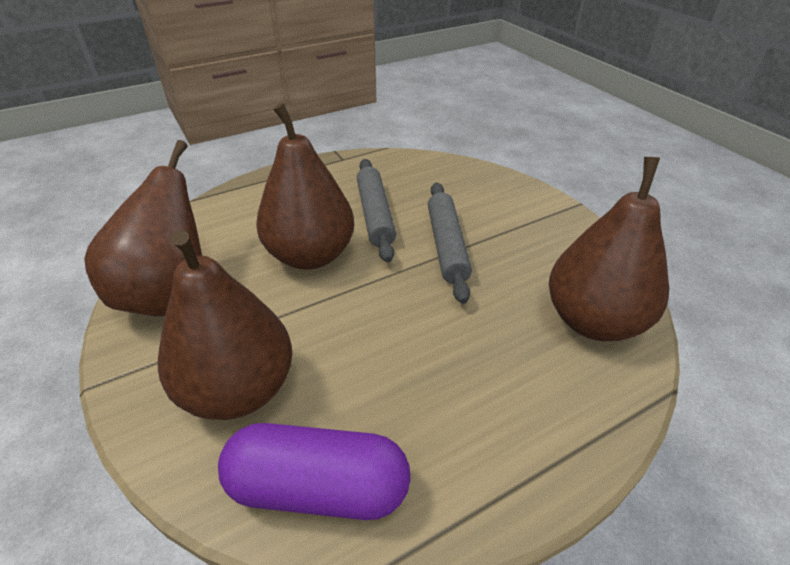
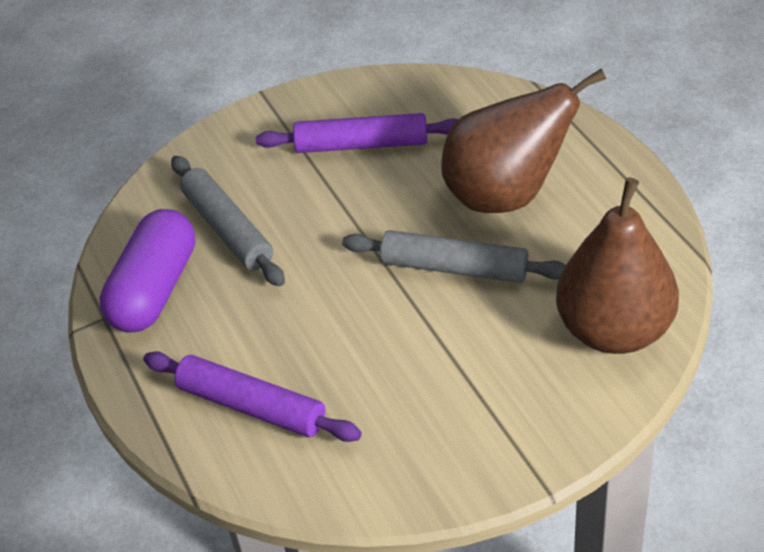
brown pear: [84,140,202,317] [158,230,293,420] [257,103,354,270] [549,157,669,341] = 4 -> [441,69,606,213] [556,177,679,354] = 2
purple rolling pin: none = 0 -> [143,351,362,442] [256,113,458,153] = 2

